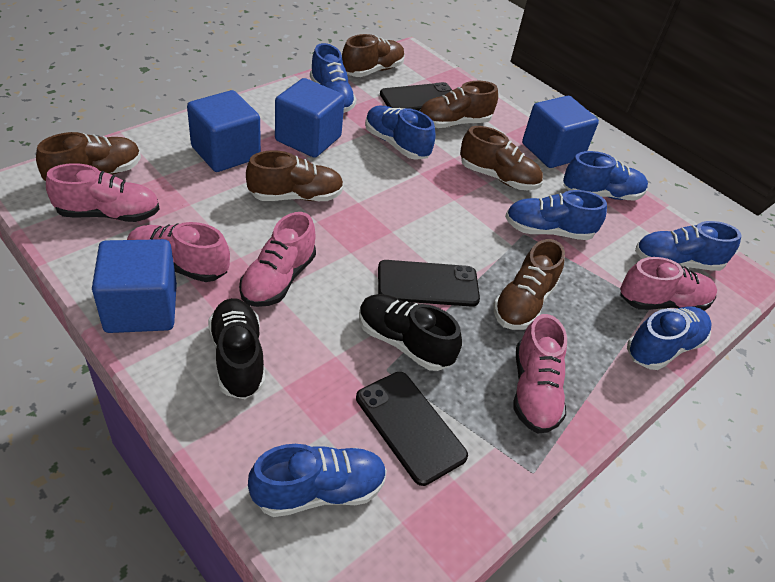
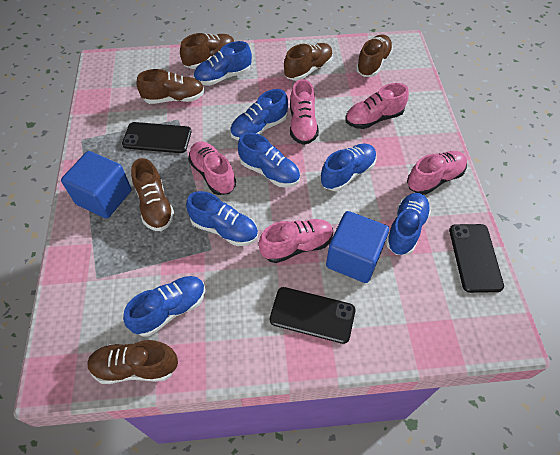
black shoe: [208,298,265,399] [359,294,462,371] = 2 -> none = 0
blue cube: [92,239,177,333] [187,90,261,172] [275,78,345,158] [522,96,599,168] = 4 -> [61,151,132,219] [326,211,389,283] = 2

